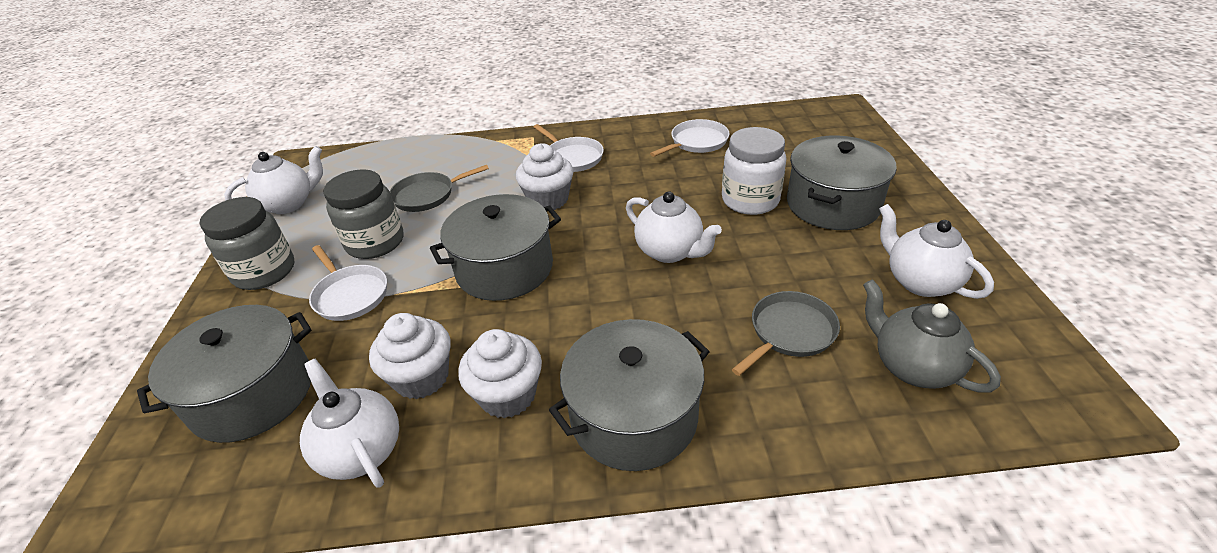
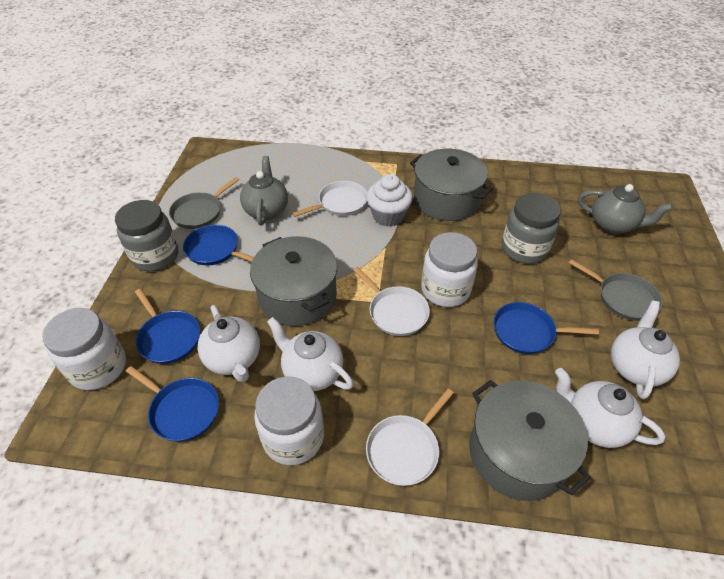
blue pan: none = 0 -> [126,366,219,442] [135,289,200,364] [183,225,254,265] [493,302,599,354] = 4
grey pot: [137,305,311,443] [430,194,561,301] [549,319,710,471] [787,136,897,230] = 4 -> [250,236,337,326] [410,149,493,221] [469,380,591,501] = 3
grey teapot: [863,280,1001,393] = 1 -> [240,156,288,226] [578,184,673,234] = 2
white cupcake: [369,313,451,399] [458,329,542,418] [516,143,574,210] = 3 -> [366,174,413,226] = 1
white jar: [722,127,786,215] = 1 -> [43,308,126,390] [254,376,324,465] [421,232,478,307] = 3

